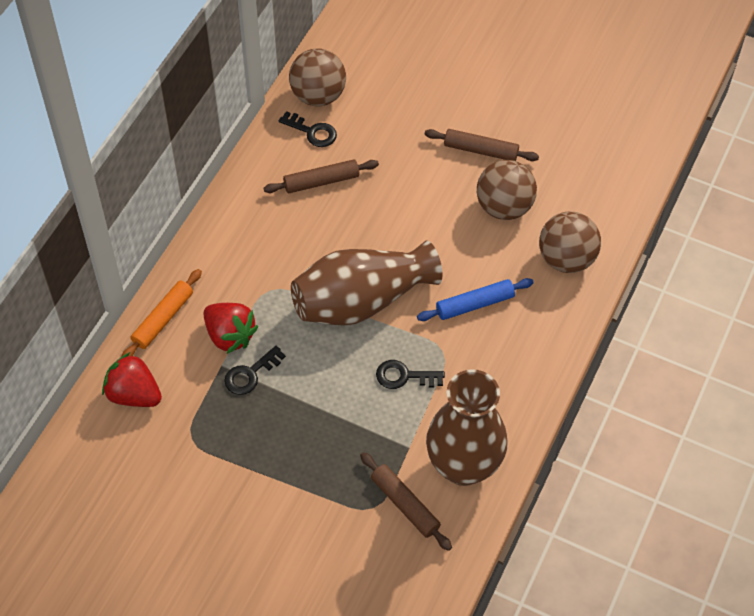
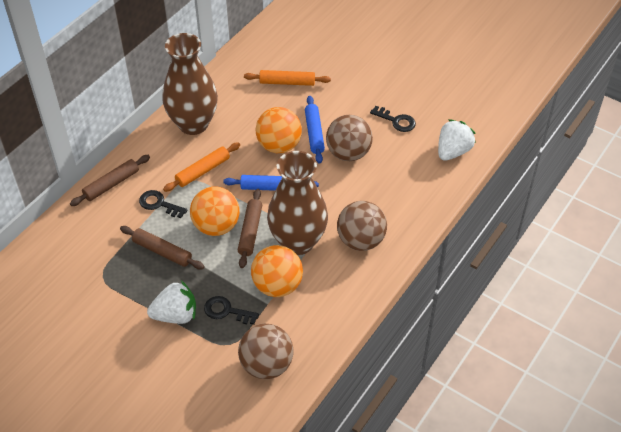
blue rolling pin: [417,278,534,321] = 1 -> [223,175,319,191] [305,96,325,164] = 2
orange ball: none = 0 -> [190,186,240,236] [251,245,303,297] [256,107,302,153] = 3
orange rolling pin: [122,269,202,356] = 1 -> [163,142,240,192] [244,70,331,86] = 2
red strawberry: [102,352,162,407] [203,303,259,354] = 2 -> none = 0
white strawberry: none = 0 -> [147,281,196,324] [438,119,476,161] = 2

